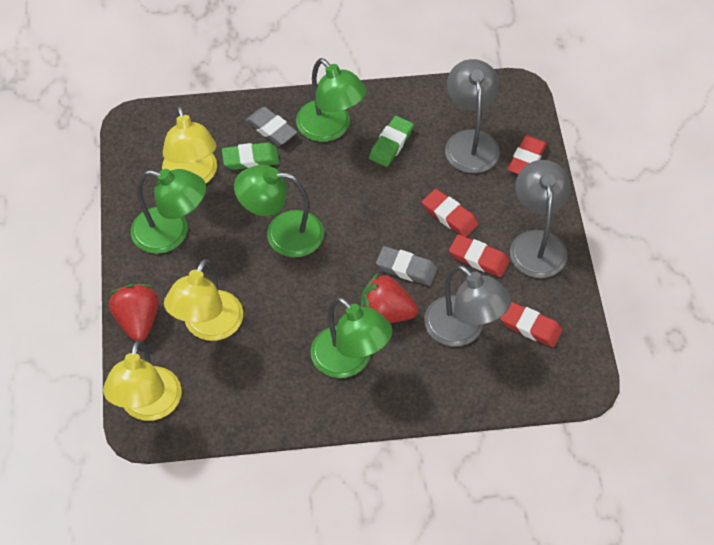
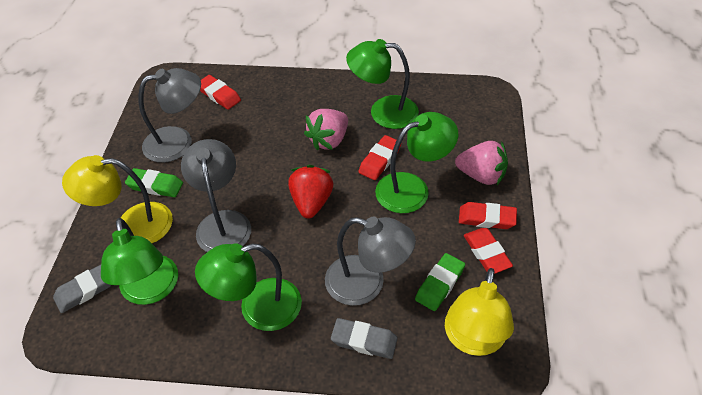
pink strawberry: none = 0 -> [304,109,348,150] [455,141,508,185] = 2
red strawberry: [109,284,159,341] [360,273,418,323] = 2 -> [288,165,334,218] = 1
yellow lamp: [103,340,182,421] [162,106,217,183] [164,259,243,341] = 3 -> [62,155,173,243] [445,268,514,356] = 2

